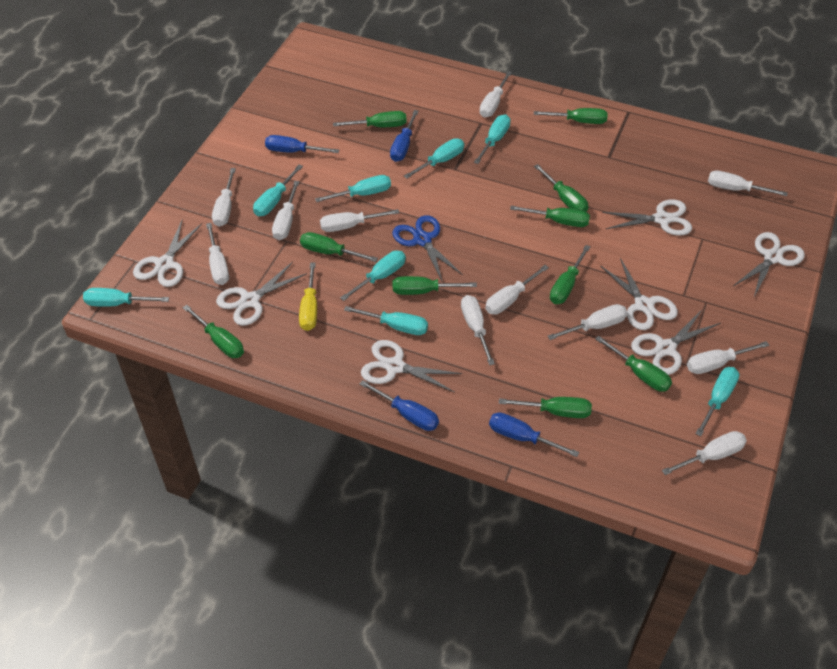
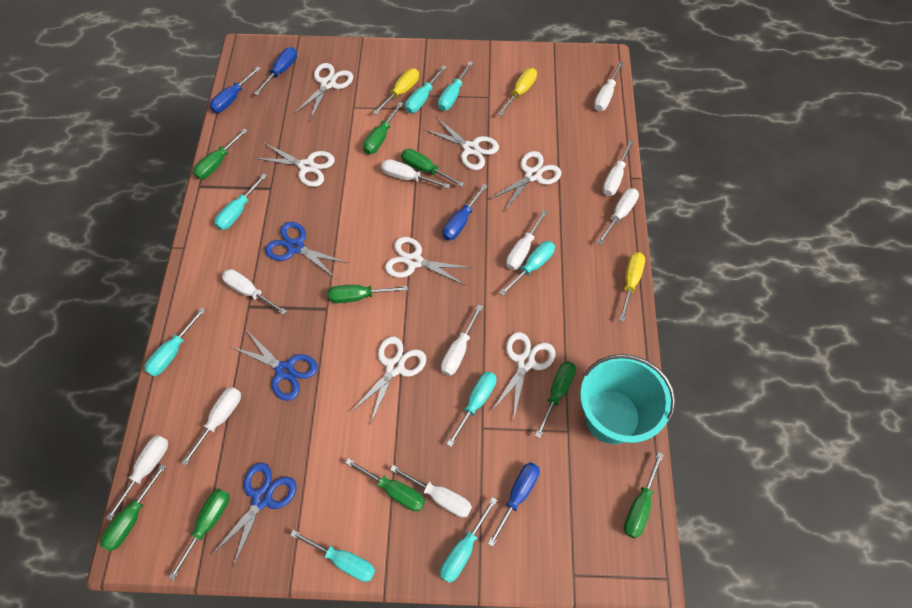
blue scissors: [392,215,463,283] = 1 -> [212,463,297,568] [232,331,318,401] [265,222,348,278] = 3
green screwdriver: [182,305,244,358] [300,232,378,262] [333,111,407,127] [393,276,477,295] [499,397,592,418] [510,206,590,227] [534,108,608,124] [534,164,588,212] [550,245,591,304] [595,336,672,392] = 10 -> [100,464,166,551] [168,489,229,580] [193,128,248,179] [328,285,408,303] [345,458,425,511] [363,102,403,154] [401,149,465,187] [535,361,576,438] [624,452,664,539] = 9
turquoise bucket: none = 0 -> [580,354,675,444] = 1
white screwdriver: [206,223,229,285] [212,168,236,227] [272,181,300,240] [320,209,399,232] [461,295,495,365] [480,71,512,117] [485,265,549,315] [548,304,627,340] [662,431,747,475] [687,341,769,374] [708,171,788,196] = 11 -> [106,435,168,521] [182,387,241,466] [222,269,287,315] [381,159,450,189] [390,465,472,517] [441,304,483,376] [506,210,547,270] [594,61,624,111] [597,188,639,245] [602,139,634,196] = 10
yellow screwdriver: [299,263,317,331] = 1 -> [373,69,419,115] [498,68,537,116] [619,252,645,322] = 3

